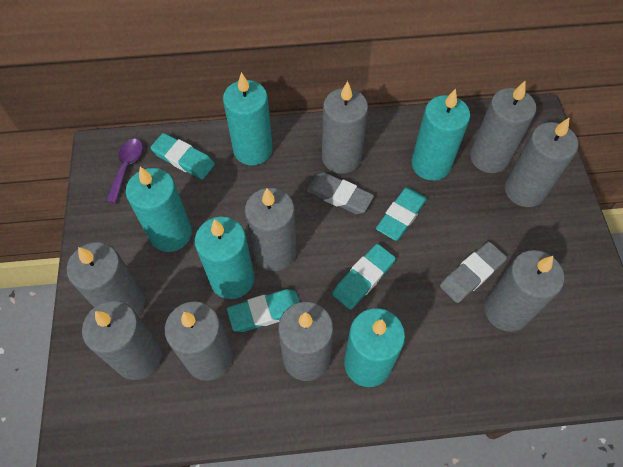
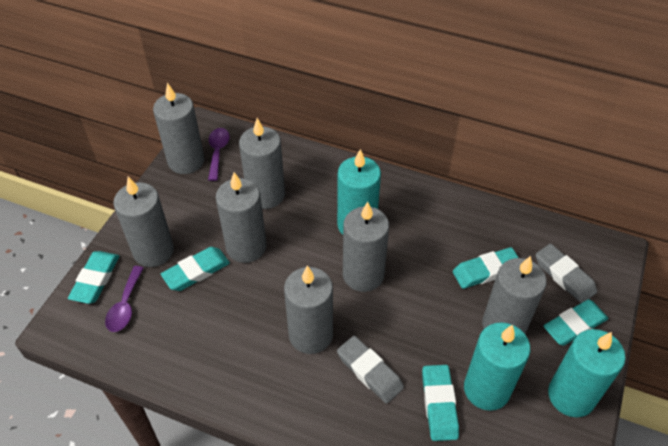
grey candle: [67,242,145,315] [82,301,162,380] [165,301,233,381] [245,188,297,271] [278,302,333,381] [322,81,368,174] [470,81,536,173] [484,250,564,332] [505,118,578,207] = 9 -> [113,177,174,267] [153,83,205,174] [216,172,266,263] [239,118,285,209] [284,266,333,354] [343,202,389,292] [482,256,547,334] = 7
purple spoon: [106,139,143,203] = 1 -> [105,266,144,332] [208,128,230,181] = 2
turquoise candle: [126,167,192,252] [195,217,254,299] [223,72,273,165] [344,308,405,387] [412,88,470,181] = 5 -> [337,149,381,234] [464,322,530,411] [548,329,626,417] = 3
turquoise eraser: [150,133,215,179] [227,289,300,332] [332,244,396,310] [376,187,427,241] = 4 -> [68,251,119,304] [161,247,230,291] [422,365,459,441] [453,247,519,289] [544,299,608,346] = 5

